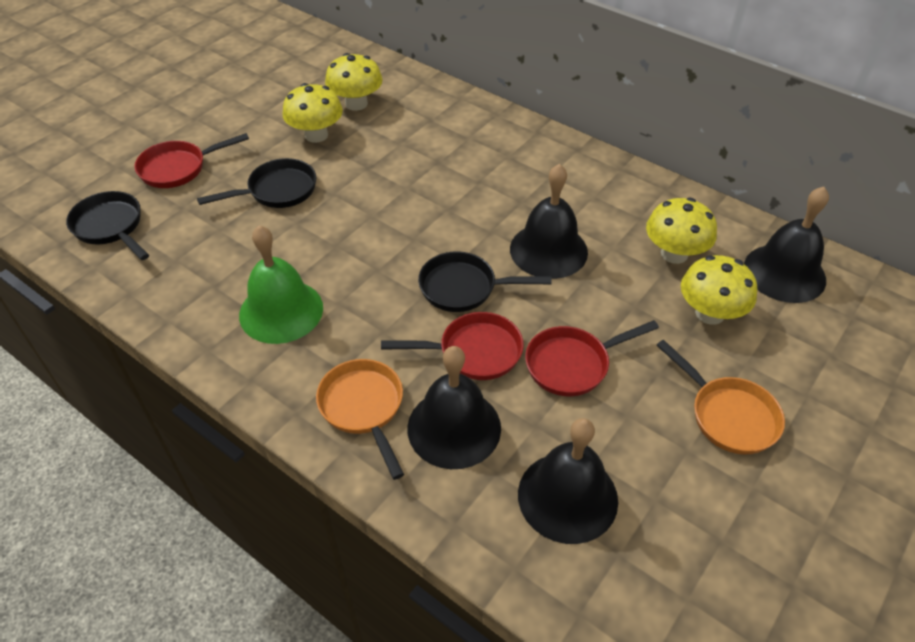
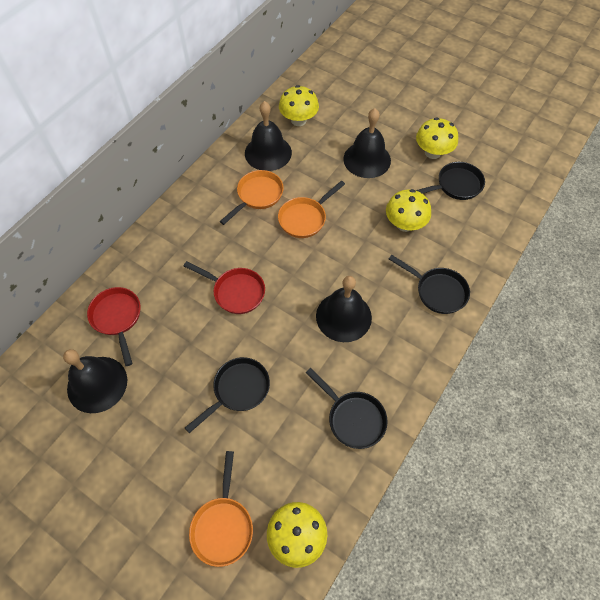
black pan: [66,191,149,260] [197,158,317,208] [418,251,552,312] = 3 -> [185,357,270,433] [306,368,388,449] [389,255,470,314] [416,162,485,200] = 4
green bell: [239,225,323,344] = 1 -> none = 0
orange pan: [316,359,404,480] [656,340,785,455] = 2 -> [189,451,253,567] [220,170,284,225] [278,181,345,238] = 3
red pan: [134,133,249,188] [381,312,524,380] [525,320,659,397] = 3 -> [87,287,140,366] [184,261,265,314] = 2

